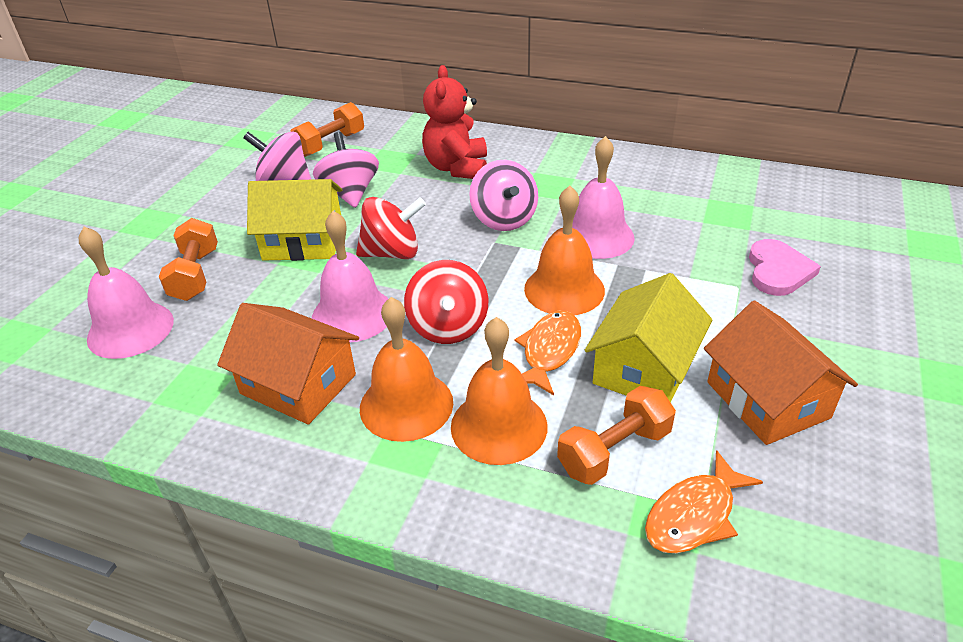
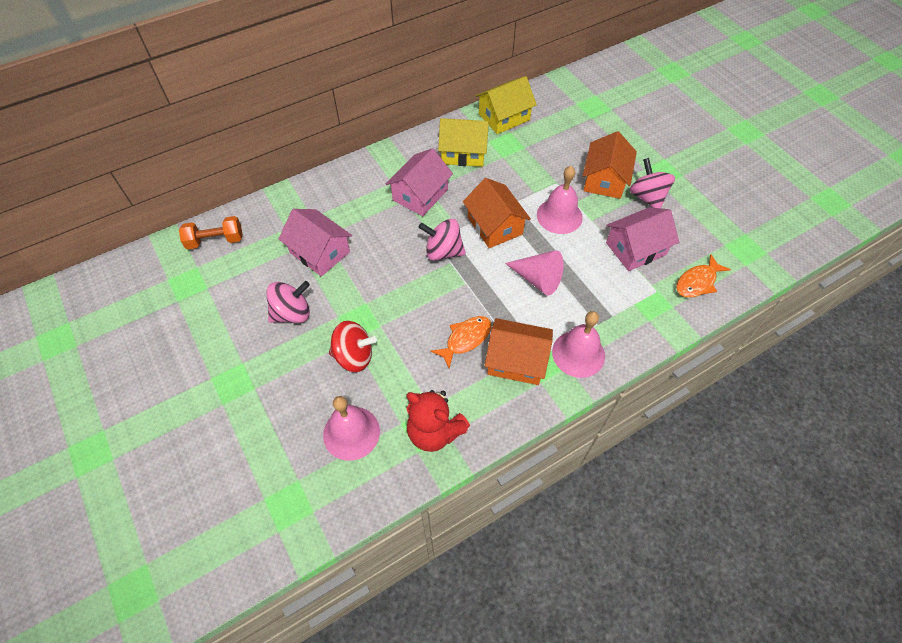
orange bell: [360,297,453,442] [451,317,548,465] [524,186,605,315] = 3 -> none = 0
orange dumbbell: [159,218,218,301] [290,102,364,157] [557,386,676,485] = 3 -> [179,216,243,249] = 1
orange house: [217,303,359,425] [704,301,858,445] = 2 -> [463,178,531,248] [485,318,553,385] [583,131,637,199] = 3
pink cone: none = 0 -> [505,250,564,296] = 1
pink heart: [749,239,821,296] = 1 -> none = 0
pink house: none = 0 -> [279,209,352,277] [386,148,453,216] [606,207,679,271] = 3
red spinning top: [356,197,426,259] [404,260,488,344] = 2 -> [329,321,377,372] = 1

